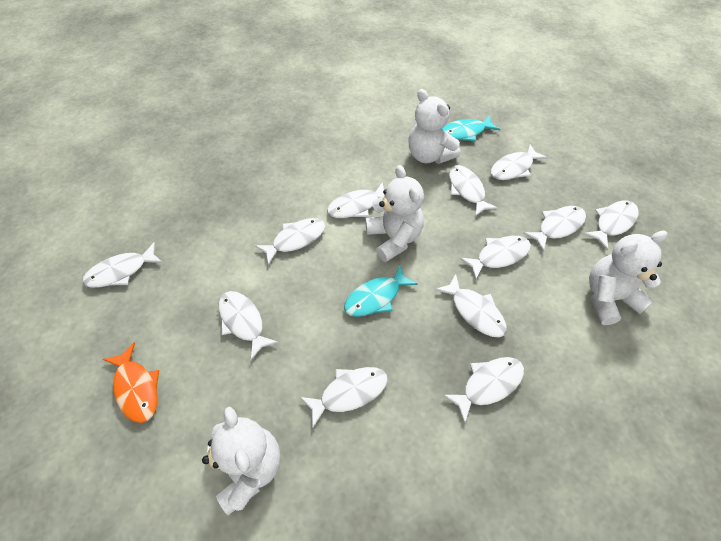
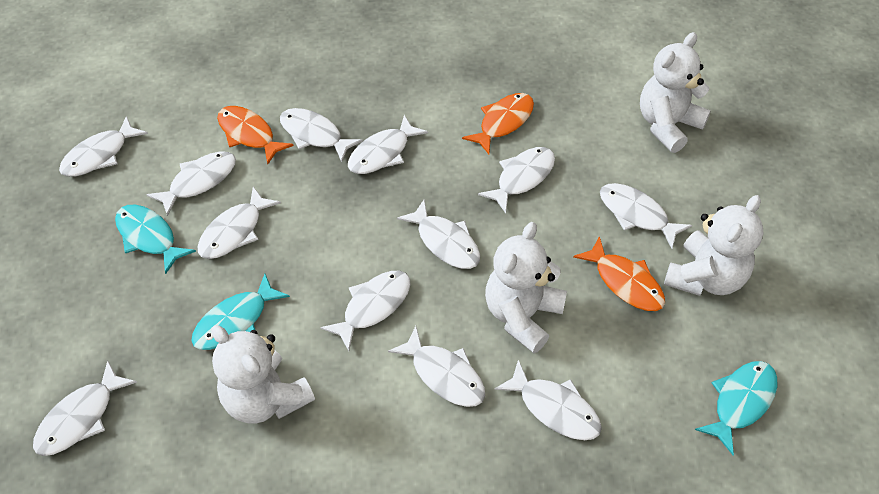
orange fish: [103,343,159,423] = 1 -> [217,106,294,164] [462,93,534,154] [573,236,665,311] = 3
turquoise fish: [344,265,418,317] [442,115,500,142] = 2 -> [115,205,196,274] [191,274,290,350] [695,361,777,455] = 3

